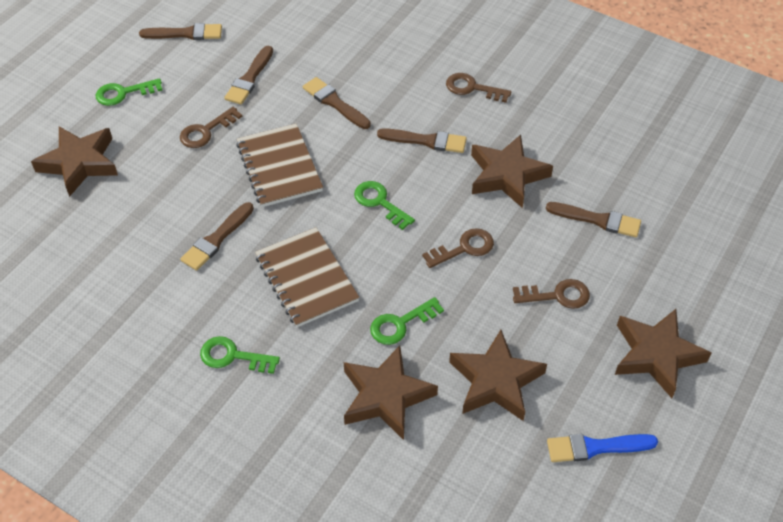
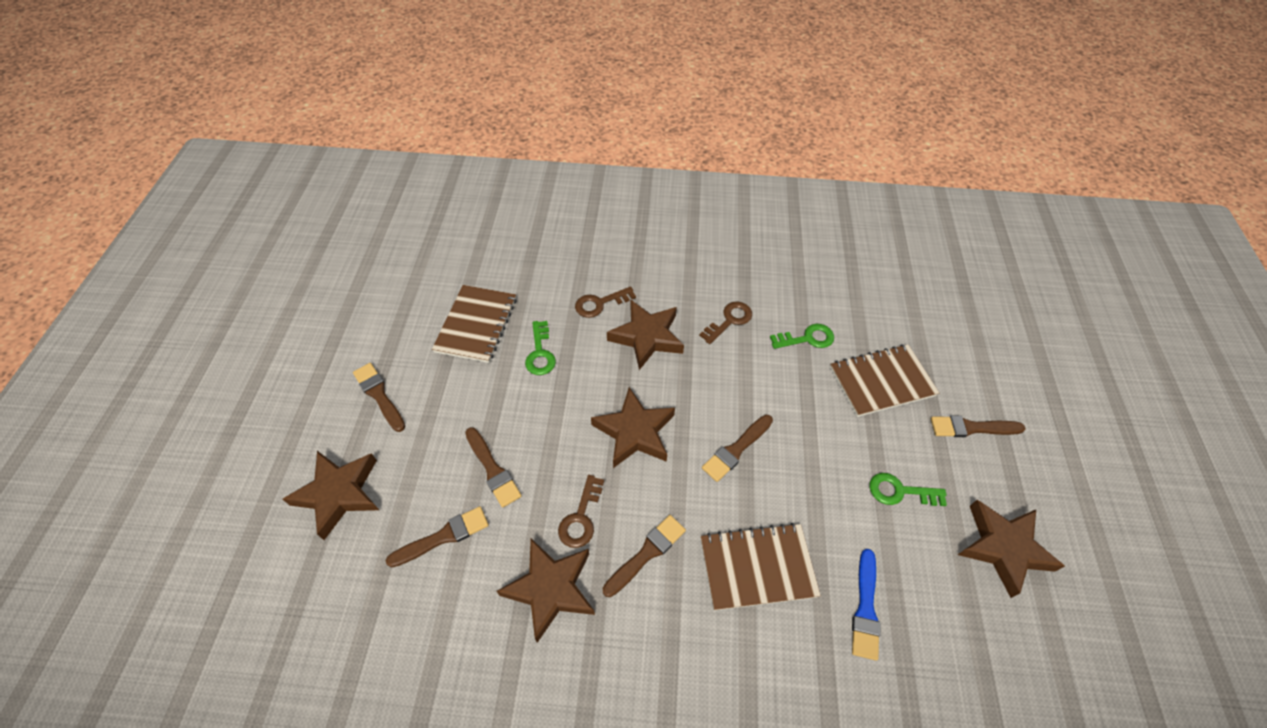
brown key: [180,107,242,148] [422,228,494,268] [446,73,511,103] [513,279,590,309] = 4 -> [558,475,604,548] [575,286,636,318] [699,302,752,344] = 3
brown notebook: [236,124,323,207] [255,227,360,327] = 2 -> [432,285,516,363] [701,523,821,611] [830,344,939,417] = 3
green key: [96,78,162,106] [200,336,280,374] [354,181,415,230] [370,297,444,345] = 4 -> [525,321,556,375] [770,324,834,349] [869,473,947,506] = 3

